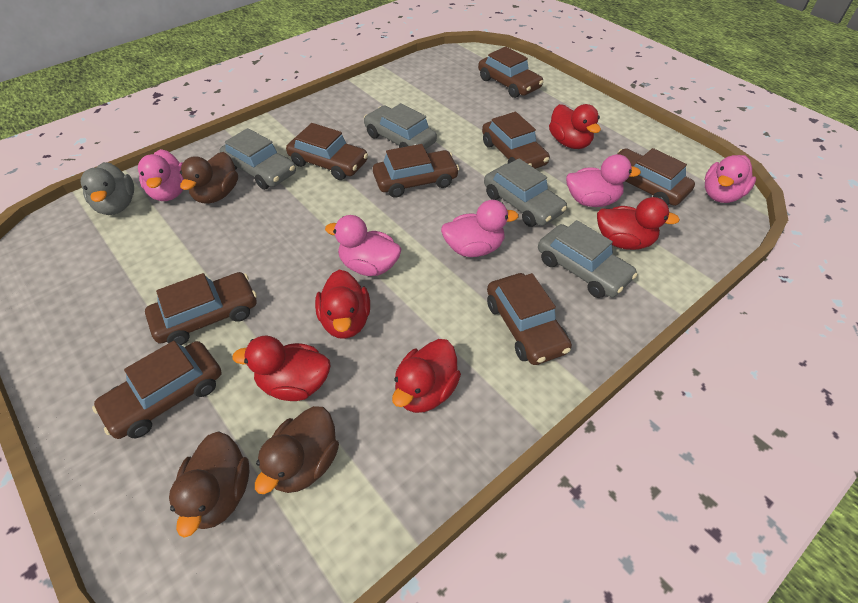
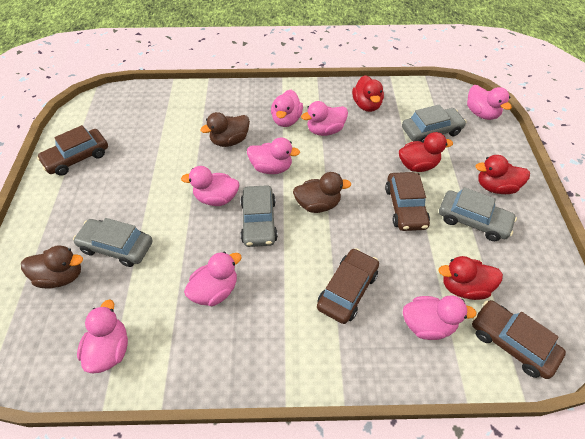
brown car: [92,341,222,439] [145,272,257,345] [286,123,368,180] [373,144,459,198] [478,47,543,98] [482,112,550,169] [487,273,572,365] [617,148,695,206] = 8 -> [37,125,108,176] [317,248,379,324] [385,172,430,231] [472,300,566,379] = 4
grey duck: [81,162,134,215] = 1 -> none = 0
pink duck: [138,149,184,201] [325,215,401,276] [441,200,519,257] [566,154,641,207] [705,155,756,203] = 5 -> [77,299,128,373] [181,166,239,206] [184,252,242,306] [247,137,300,174] [271,90,303,127] [301,101,348,136] [403,295,477,340] [467,85,512,120] = 8
red duck: [232,335,330,401] [315,270,370,339] [392,339,461,413] [549,104,601,149] [597,197,680,250] = 5 -> [352,75,384,112] [399,132,453,172] [438,256,503,300] [475,155,530,194] = 4

